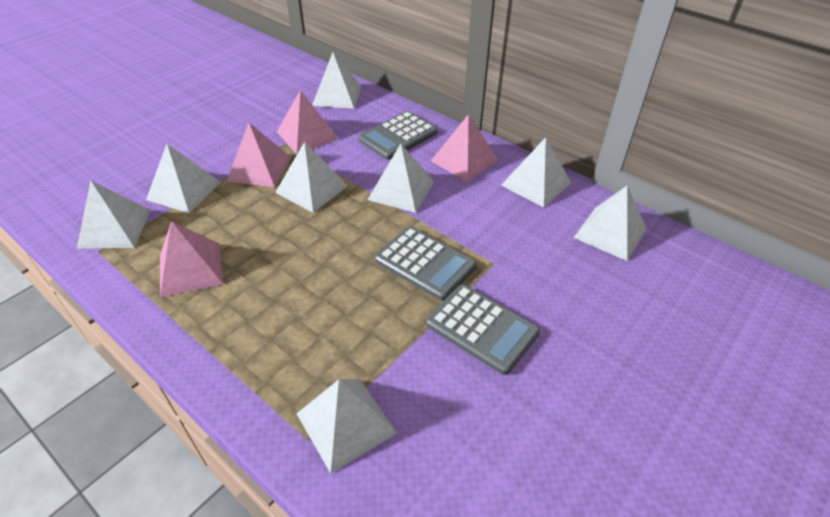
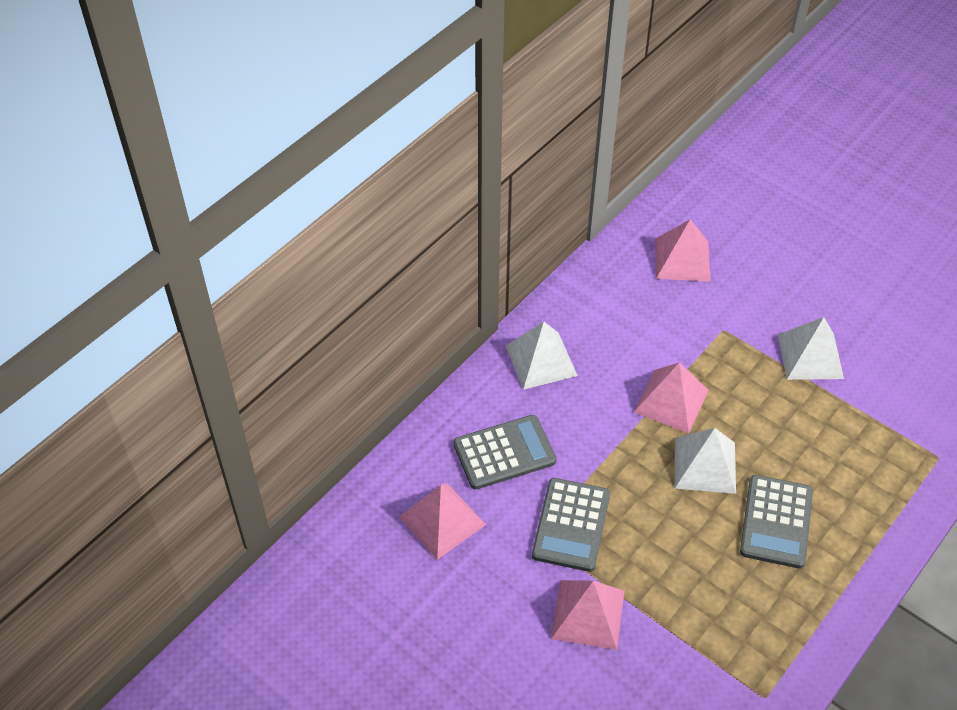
white pyramid: [77,181,151,249] [146,144,221,213] [275,142,348,213] [297,379,397,474] [312,53,362,109] [368,144,434,213] [501,137,571,207] [574,186,647,261] = 8 -> [506,322,578,390] [675,428,736,494] [778,317,844,380] = 3

